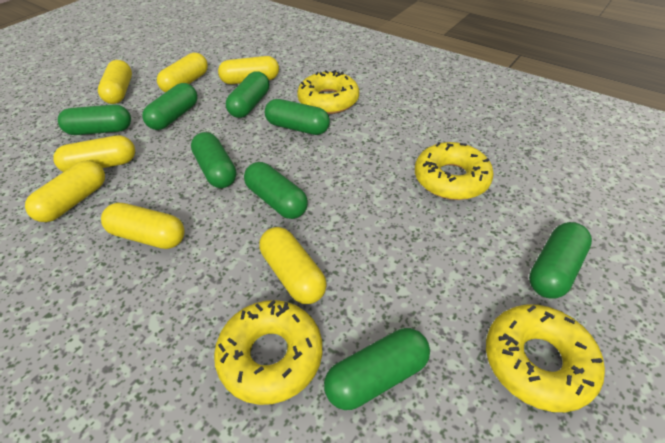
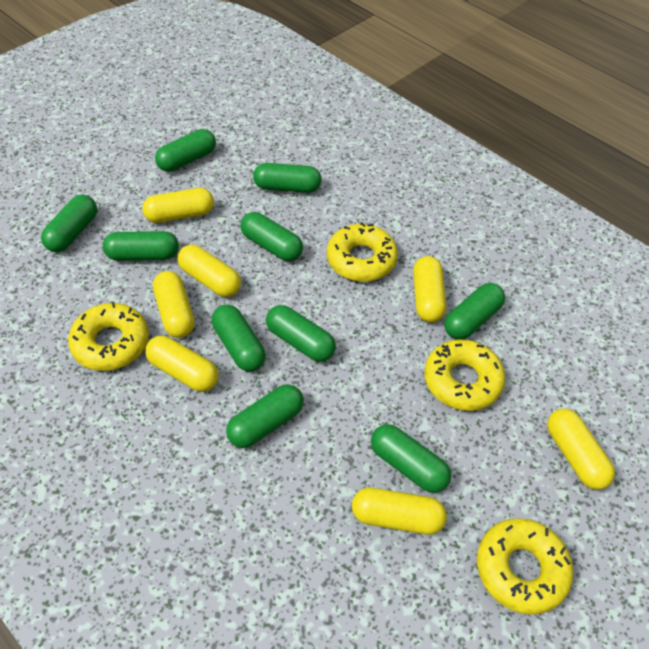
green capsule: [58,104,131,135] [142,83,198,130] [191,132,236,188] [226,72,269,118] [244,162,308,219] [265,99,330,135] [324,328,430,410] [529,222,592,299] = 8 -> [41,195,97,252] [103,231,179,261] [155,129,216,172] [211,305,266,372] [226,384,304,448] [240,212,303,261] [253,163,322,193] [266,305,336,362] [371,424,451,493] [444,283,505,340] = 10

